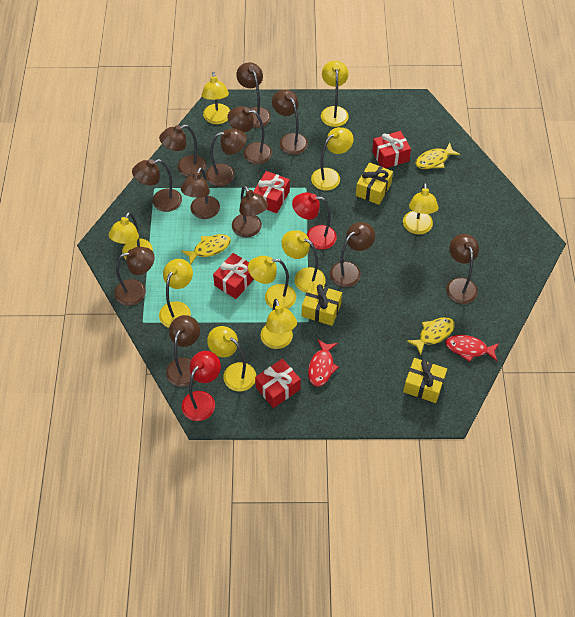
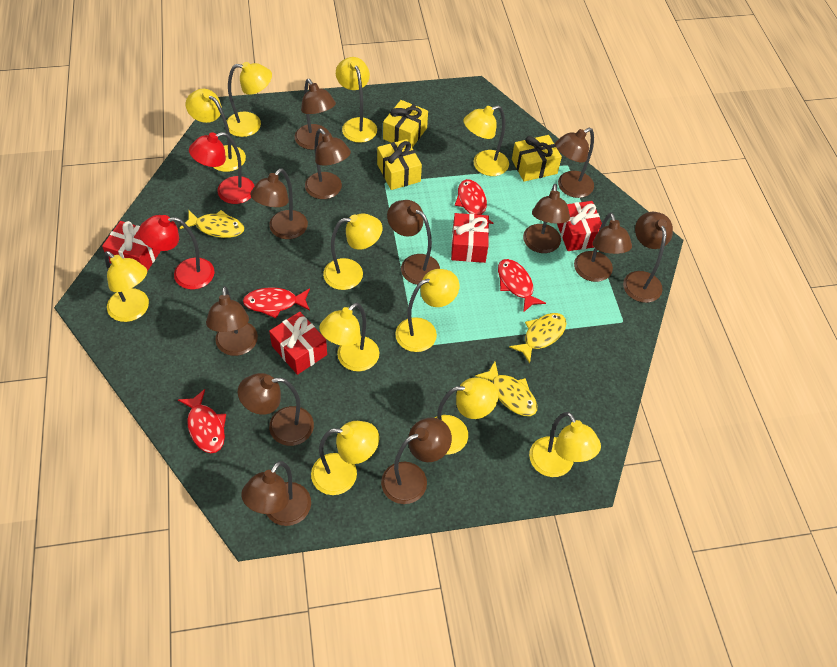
red fish: [308,339,339,387] [446,335,499,362] = 2 -> [178,389,226,453] [243,287,310,318] [455,179,494,224] [498,259,546,313] = 4
yellow lamp: [109,212,153,259] [159,259,193,328] [202,72,230,124] [207,326,256,391] [248,256,296,309] [261,299,297,349] [281,230,326,293] [311,127,353,190] [321,61,349,127] [403,183,438,234] = 10 -> [105,251,149,322] [186,89,246,172] [227,62,272,137] [311,421,379,495] [319,303,379,371] [323,213,382,290] [336,57,377,143] [395,269,459,352] [435,377,498,455] [463,105,509,176] [529,412,601,477] = 11

